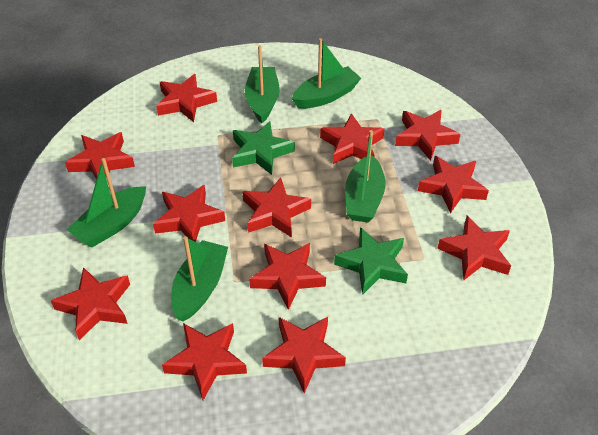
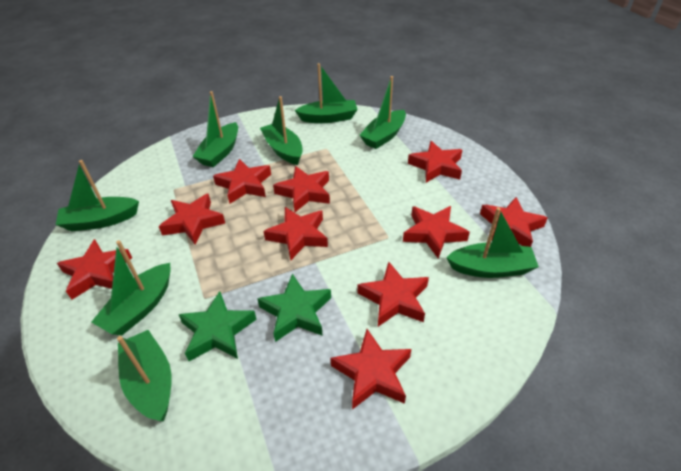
green boat: [67,158,146,247] [171,236,228,322] [245,45,280,123] [292,38,361,109] [345,130,385,223] = 5 -> [56,160,139,231] [91,240,171,335] [117,330,171,421] [192,91,238,167] [260,96,303,165] [295,63,358,123] [359,76,406,149] [446,207,539,278] = 8
red star: [51,267,130,340] [65,132,135,180] [153,184,225,242] [156,74,217,122] [162,323,247,400] [242,178,311,238] [249,243,326,310] [262,317,346,393] [320,113,384,164] [395,110,461,161] [418,156,489,214] [437,216,511,280] = 12 -> [57,239,132,300] [158,194,225,245] [213,159,271,204] [263,207,328,260] [273,166,330,212] [331,329,411,410] [357,262,429,327] [403,206,470,258] [408,141,462,183] [480,197,548,247] = 10

